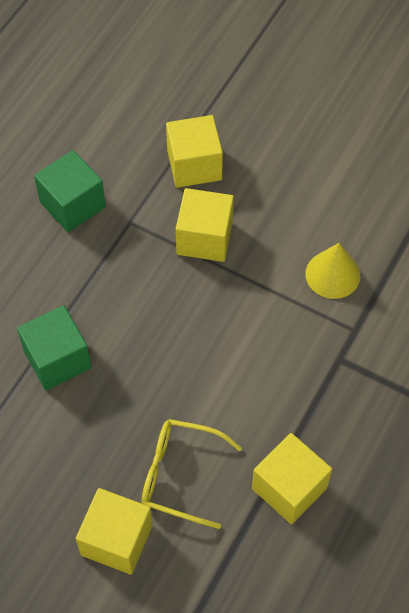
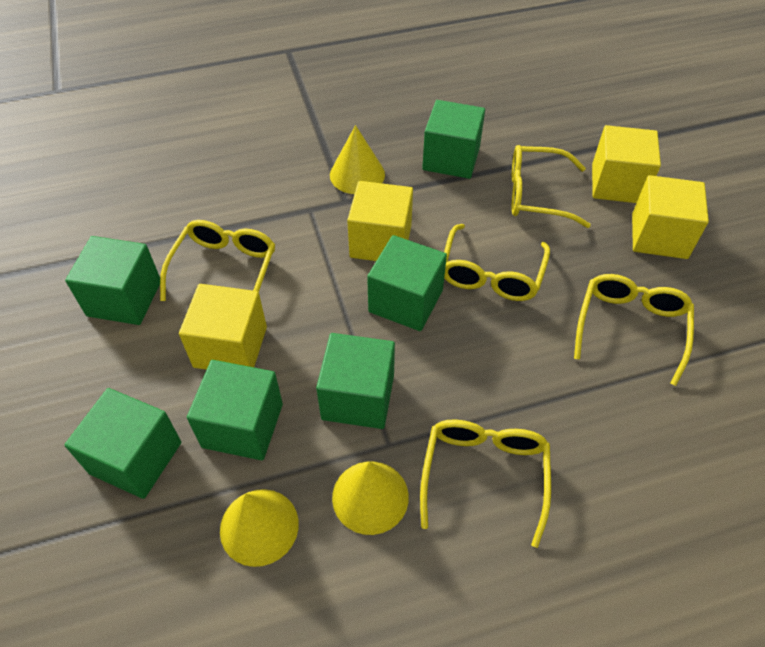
green cube: [17,305,91,390] [34,150,106,232] = 2 -> [64,388,181,499] [65,236,160,325] [187,360,283,460] [316,333,395,429] [367,235,447,331] [422,100,485,179] = 6
yellow cone: [305,243,360,299] = 1 -> [220,489,299,567] [330,125,385,194] [332,462,409,535] = 3
yellow glasses: [142,419,242,529] = 1 -> [160,220,275,301] [420,419,551,548] [444,224,550,301] [512,145,591,228] [574,274,694,386] = 5

